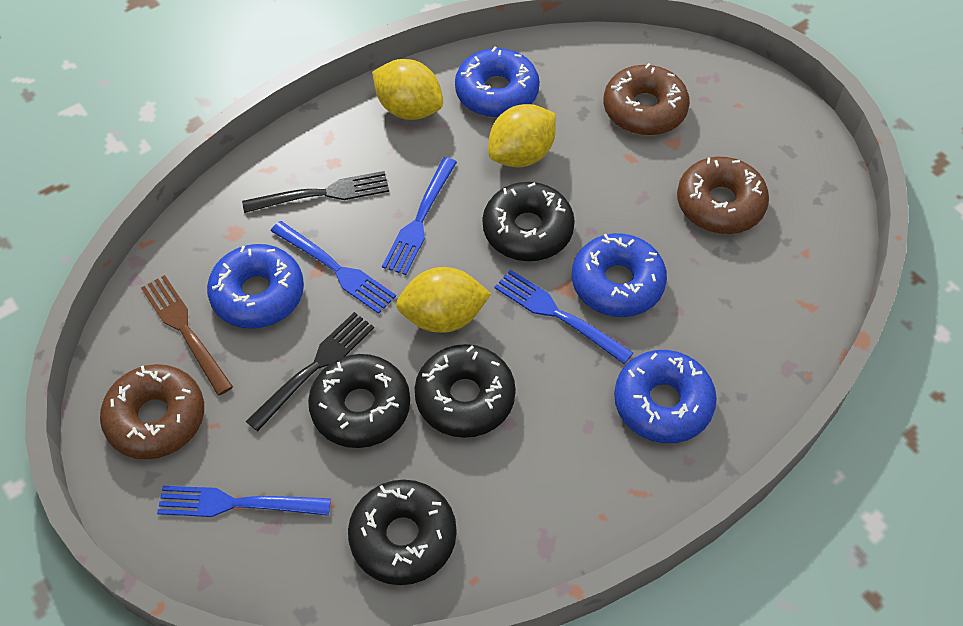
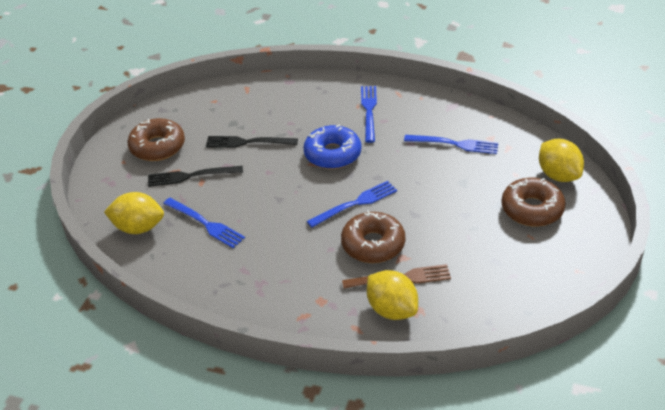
black donut: [308,354,410,448] [348,480,457,585] [415,344,516,438] [483,182,575,261] = 4 -> none = 0
blue donut: [207,244,304,329] [455,47,540,118] [572,233,667,317] [614,350,717,443] = 4 -> [303,124,361,169] = 1

